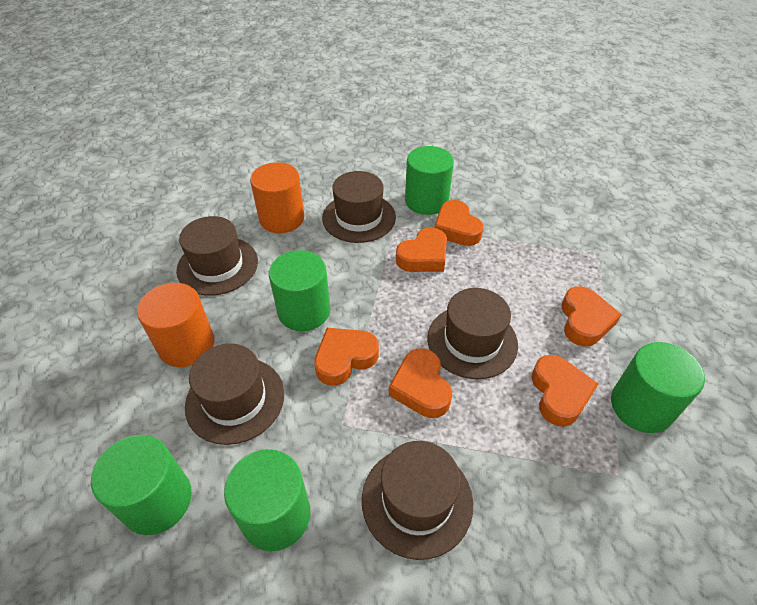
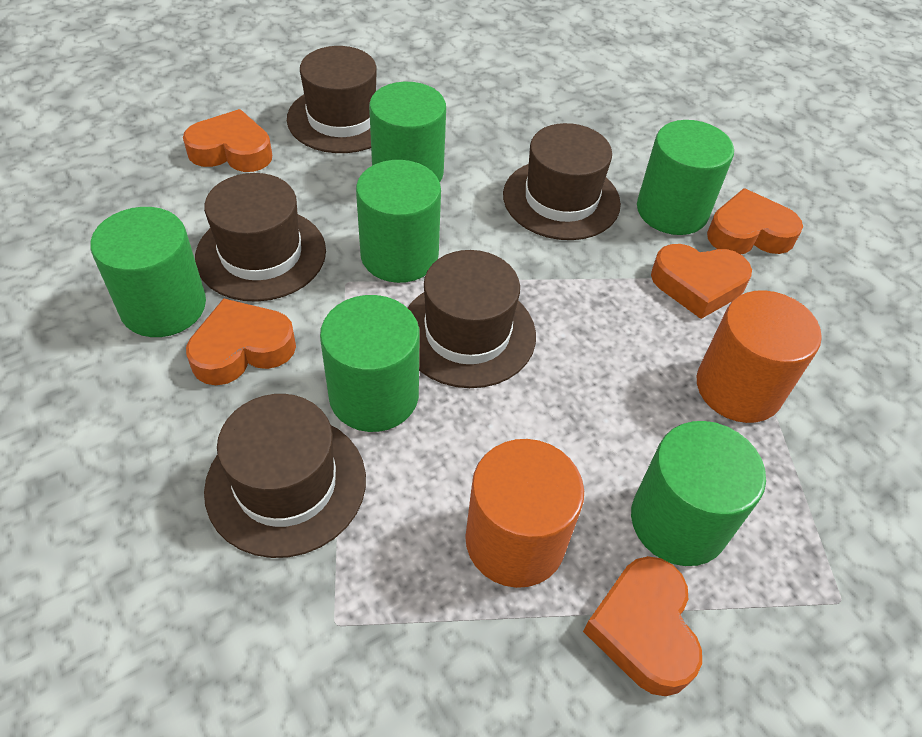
green cylinder: [91,435,192,535] [224,449,311,551] [269,250,330,331] [405,146,454,215] [611,342,705,433] = 5 -> [90,207,206,337] [320,295,420,432] [356,160,441,283] [369,82,446,182] [631,421,766,566] [637,120,734,235] = 6
orange heart: [314,328,379,386] [389,348,452,418] [396,227,447,272] [434,200,484,246] [532,355,598,427] [561,286,622,347] = 6 -> [183,109,272,172] [186,298,296,385] [583,556,702,696] [651,244,752,319] [707,188,803,254] = 5

